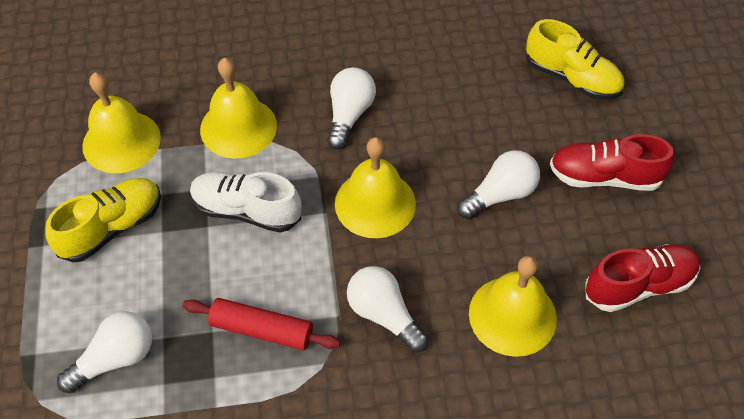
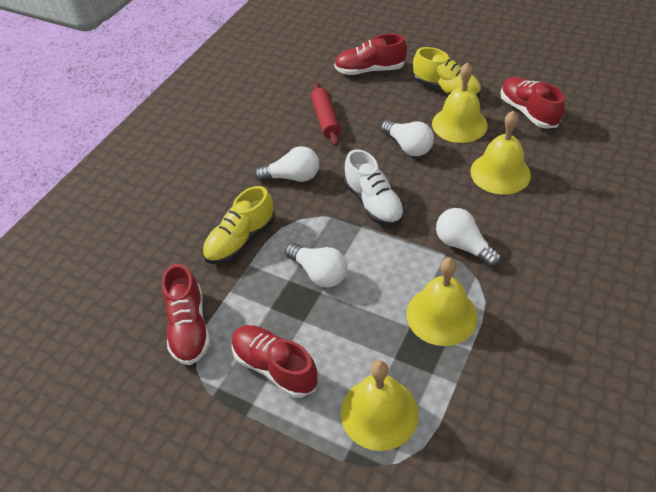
red shoe: [550,134,674,191] [585,244,700,312] = 2 -> [162,264,210,365] [231,325,319,398] [334,34,407,75] [500,77,565,129] = 4

